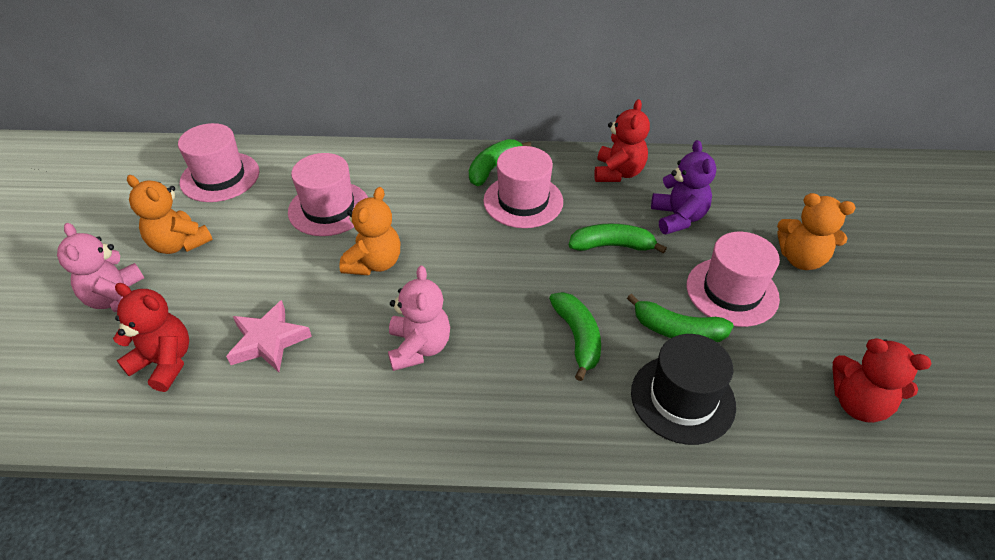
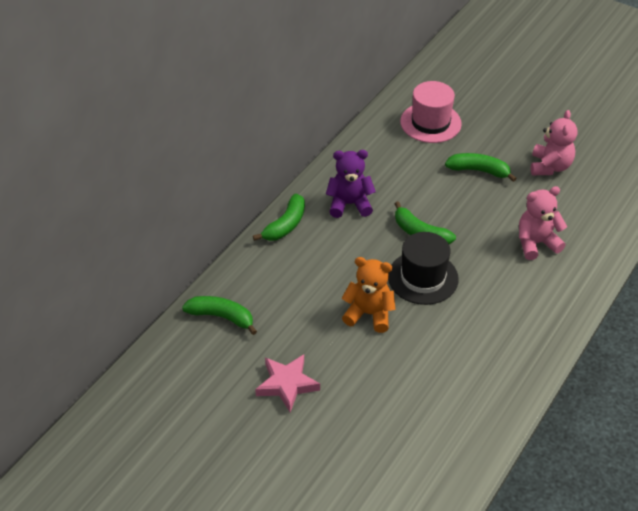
orange teddy bear: [127,175,213,254] [339,187,400,275] [777,193,856,270] = 3 -> [342,257,396,333] = 1
pink hat: [178,123,259,202] [288,153,368,236] [483,146,563,228] [687,232,780,327] = 4 -> [400,81,462,143] = 1
red teddy bear: [113,283,189,392] [594,99,650,182] [833,338,931,423] = 3 -> none = 0

